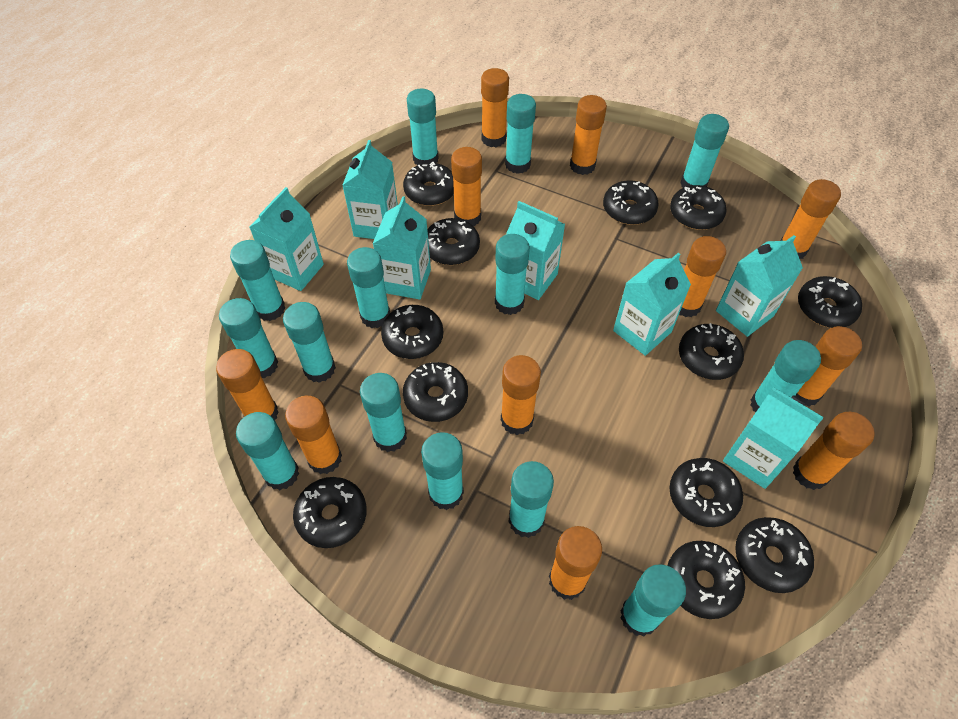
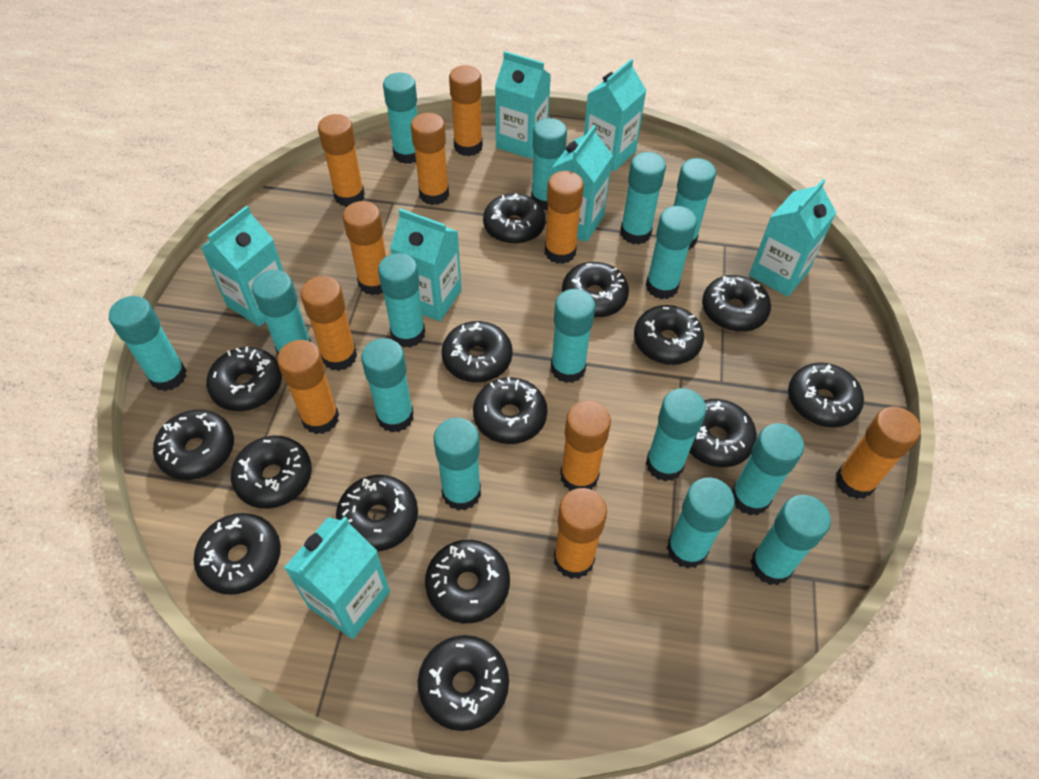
black donut: [293,477,367,548] [381,305,443,359] [403,162,454,206] [403,362,468,422] [427,218,480,265] [603,180,659,225] [667,541,745,619] [669,458,743,527] [670,185,727,230] [679,323,744,380] [735,517,814,593] [798,276,862,328] = 12 -> [153,409,234,480] [193,513,281,595] [206,347,282,411] [231,435,312,509] [336,475,418,552] [418,635,509,731] [425,540,510,623] [442,321,513,382] [473,377,547,444] [483,193,546,244] [562,262,629,318] [634,305,704,365] [689,399,757,467] [702,275,771,332] [788,362,864,427] = 15
orange glue stick: [216,349,279,420] [285,396,342,474] [451,147,482,226] [481,68,509,147] [501,355,541,435] [549,526,602,600] [570,95,607,175] [679,236,726,317] [781,179,841,259] [793,412,875,490] [795,326,862,407] = 11 -> [277,340,339,434] [301,276,357,371] [318,114,365,207] [343,201,386,295] [411,113,449,205] [449,65,483,156] [545,171,584,264] [554,488,607,579] [560,401,611,491] [835,407,921,499] = 10
turquoise glue stick: [219,298,278,378] [230,240,285,321] [236,412,299,490] [283,302,336,383] [347,247,390,328] [360,373,407,452] [407,88,439,165] [421,432,464,510] [495,234,530,315] [505,94,536,174] [509,461,554,538] [620,564,686,637] [680,114,729,188] [750,340,821,412] = 14 -> [109,296,187,391] [252,270,311,354] [361,338,414,433] [378,253,425,348] [383,73,417,164] [434,418,481,510] [531,118,567,211] [551,289,595,383] [620,152,666,245] [646,206,697,299] [646,388,706,482] [667,477,735,569] [674,158,716,250] [732,423,804,516] [750,495,831,585] = 15

